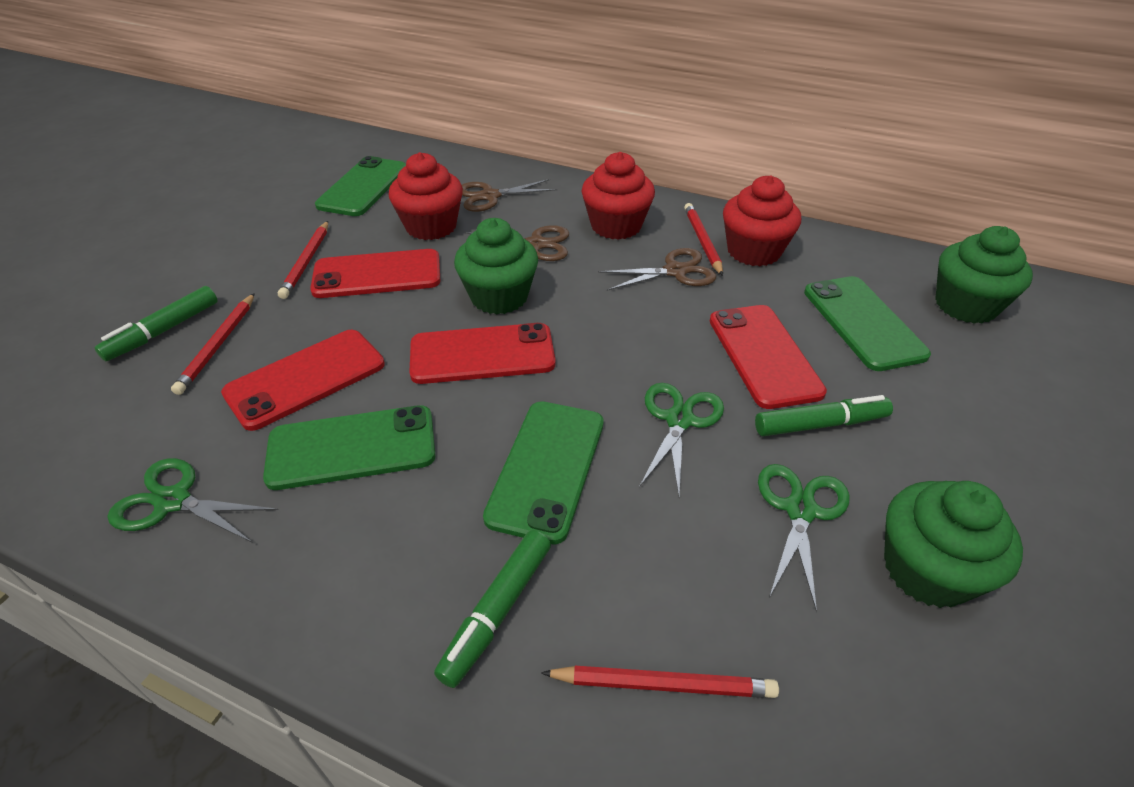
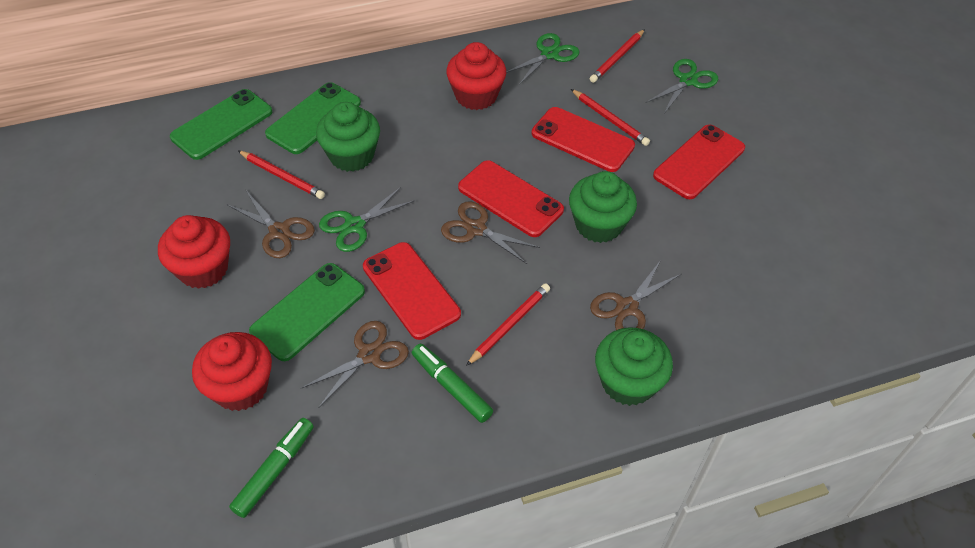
brown scissors: [462,179,557,212] [465,225,569,261] [598,248,716,291] = 3 -> [226,189,315,258] [301,321,409,408] [441,201,540,264] [590,260,681,330] = 4
green marker: [94,286,218,361] [434,530,551,688] [755,395,893,437] = 3 -> [229,418,314,518] [412,343,493,423] = 2
green phone: [263,405,436,490] [315,156,406,216] [483,401,604,545] [804,276,931,371] = 4 -> [170,89,272,160] [249,263,365,361] [265,82,361,154] = 3

